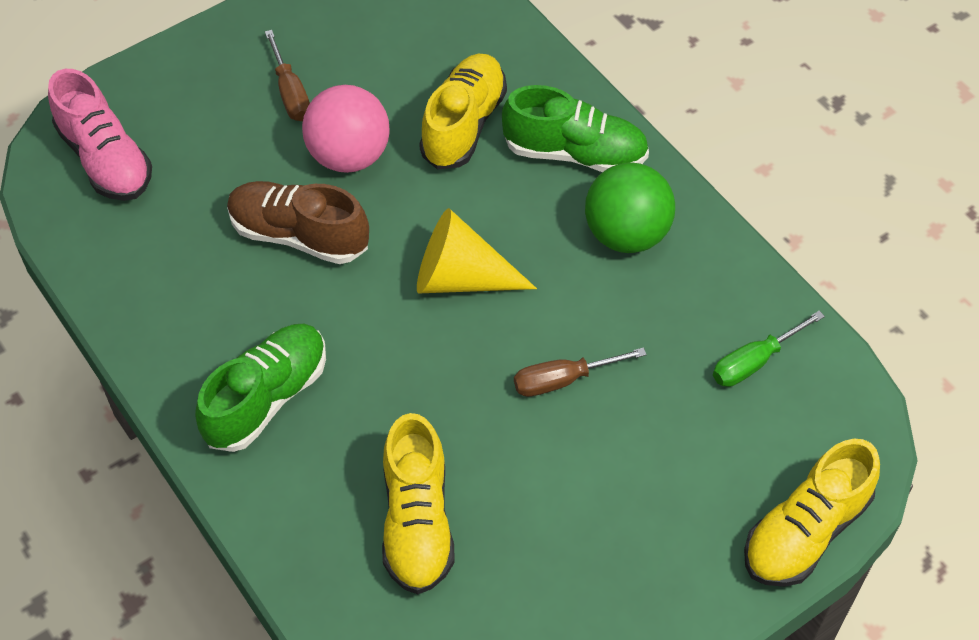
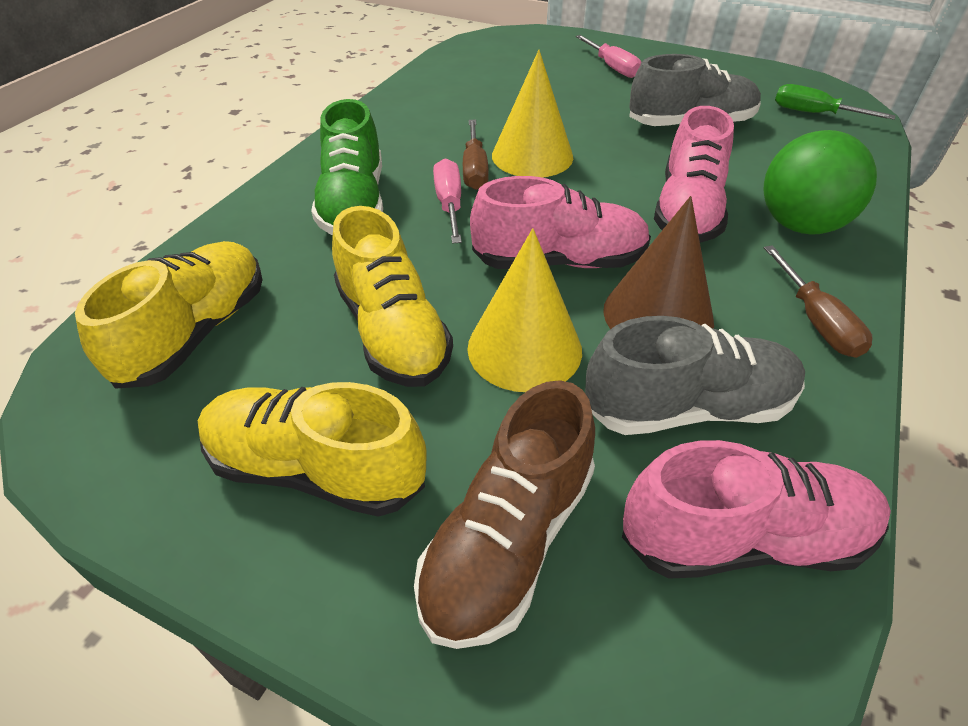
brown cone: none = 0 -> [603,196,714,329] = 1
green shoe: [195,324,326,452] [502,85,649,172] = 2 -> [311,99,383,235] = 1
grey shoe: none = 0 -> [585,316,805,435] [629,54,761,126] = 2
pink ball: [302,85,390,173] = 1 -> none = 0
pink screwdriver: none = 0 -> [433,158,462,244] [576,35,641,78] = 2
pink shoe: [48,69,152,201] = 1 -> [470,176,651,269] [622,440,891,579] [654,106,734,243] = 3
yellow cone: [417,208,537,294] = 1 -> [467,228,582,392] [492,50,573,177] = 2

